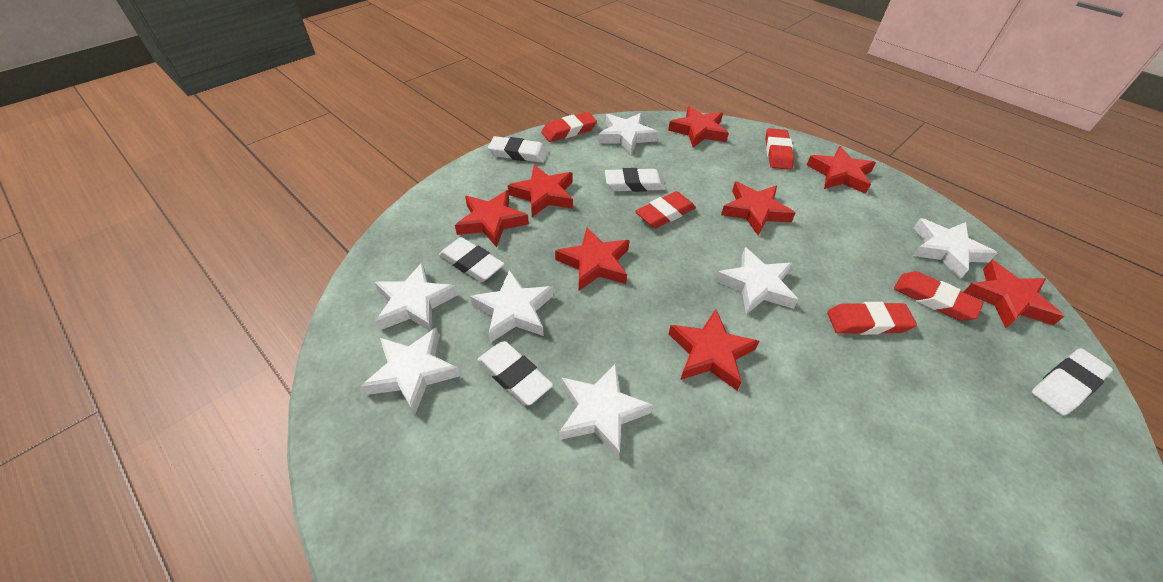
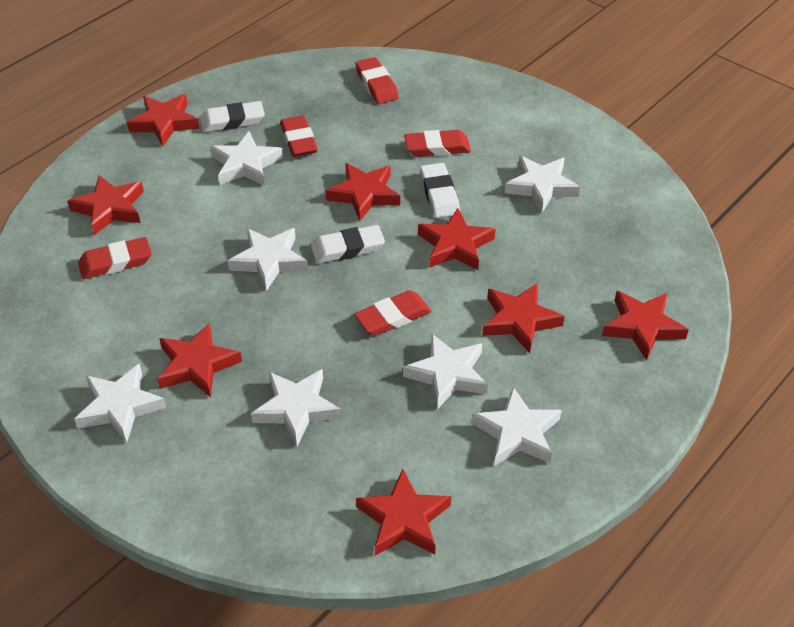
white eraser: [439,237,504,282] [477,341,553,405] [488,136,548,163] [605,168,666,192] [1032,348,1113,416] = 5 -> [200,101,265,132] [311,225,385,263] [420,163,460,218] = 3

